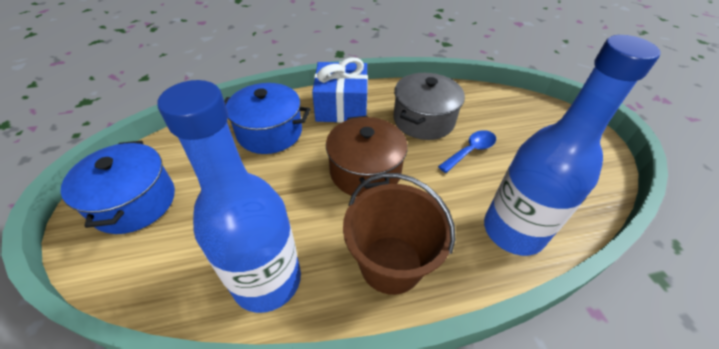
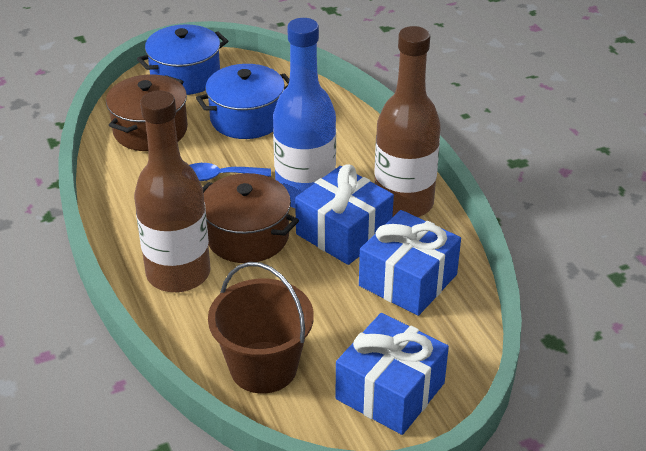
blue bottle: [158,80,301,313] [484,35,661,256] = 2 -> [273,18,336,208] = 1
blue gift: [312,57,368,123] = 1 -> [295,165,394,265] [335,313,449,435] [359,210,461,316] = 3
brown bottle: none = 0 -> [134,90,211,292] [374,26,441,217] = 2
brown pot: [326,116,408,197] = 1 -> [106,75,188,151] [203,173,299,263] = 2
grey pot: [393,73,465,140] = 1 -> none = 0

